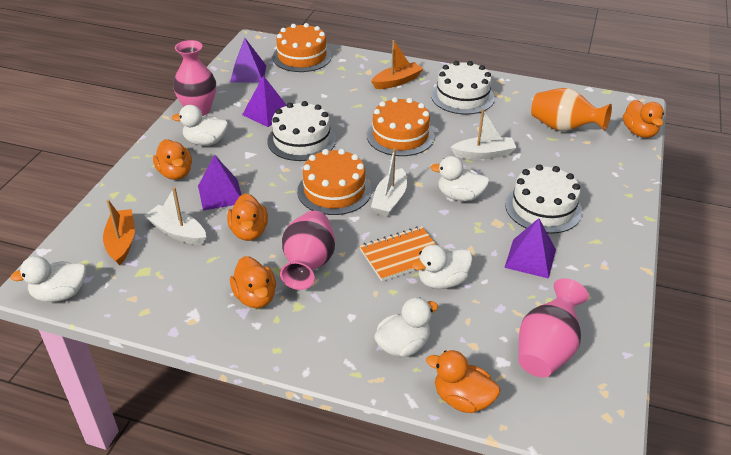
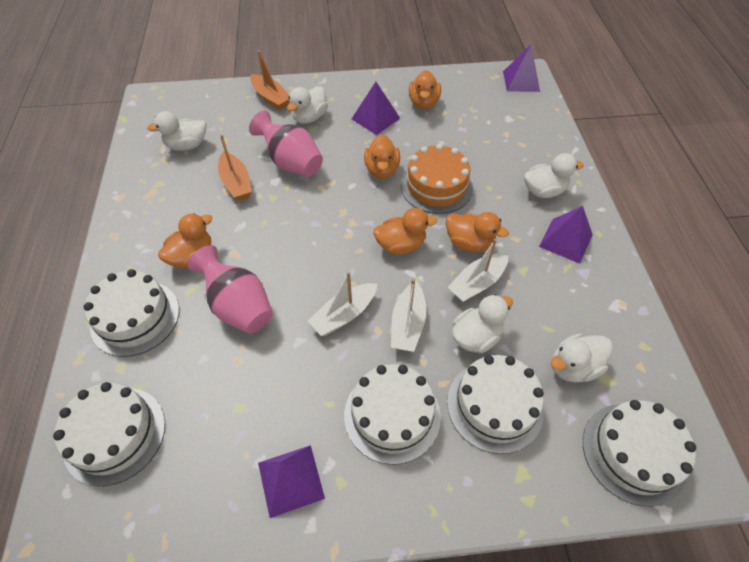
orange cake: [273,23,332,72] [297,149,372,215] [367,97,435,156] = 3 -> [401,144,473,214] = 1
orange notebook: [360,226,436,281] = 1 -> none = 0
orange vase: [531,88,612,131] = 1 -> none = 0
pink vase: [173,40,216,116] [280,211,335,290] [519,278,589,377] = 3 -> [187,245,273,334] [249,111,323,177] = 2
white cake: [267,101,336,161] [431,61,495,115] [505,164,582,234] = 3 -> [53,382,165,486] [84,269,179,357] [344,364,441,465] [447,355,544,454] [583,400,696,506] = 5

